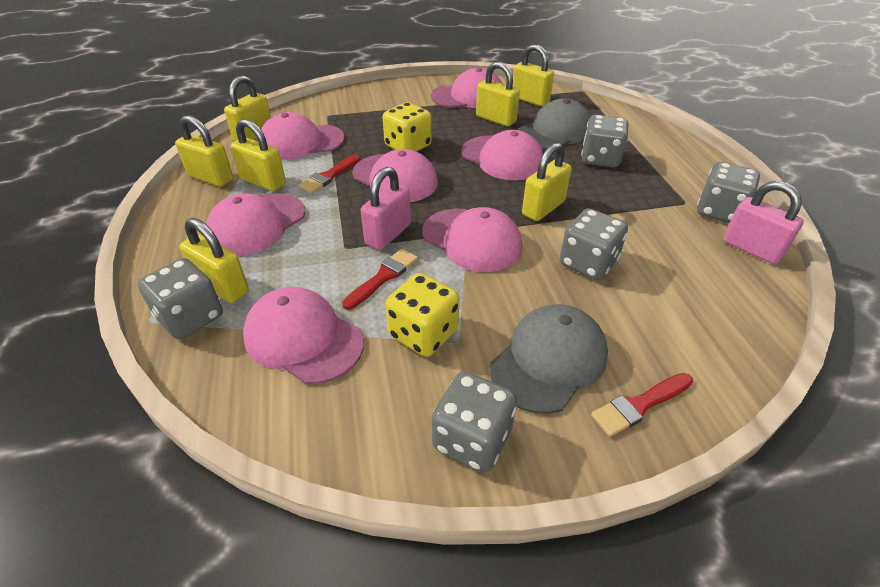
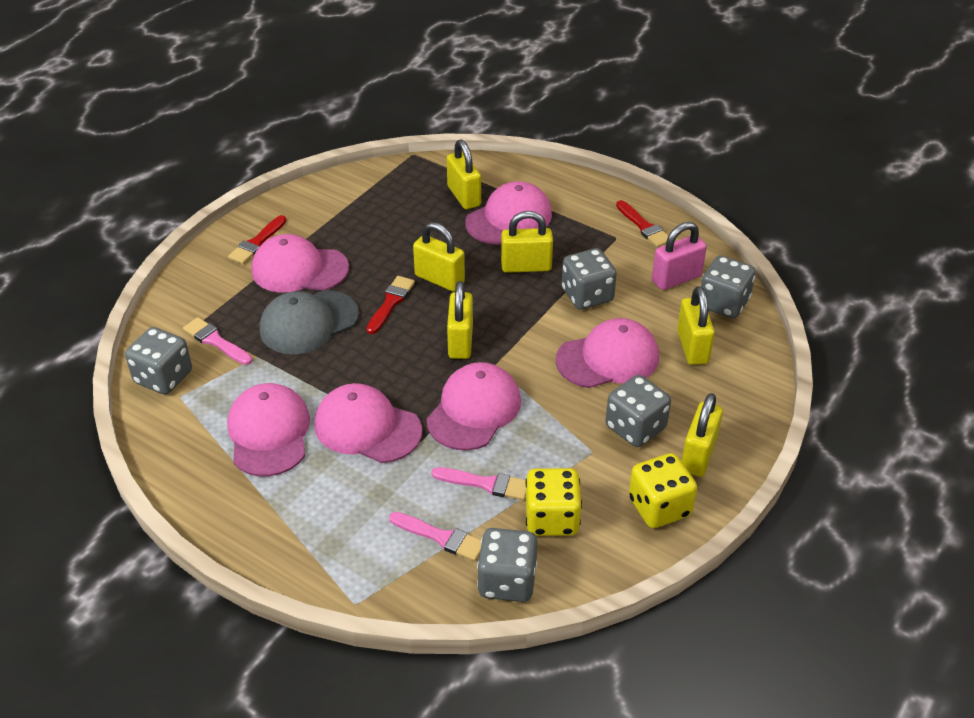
grey cap: [490,304,608,414] [518,99,591,150] = 2 -> [259,290,359,354] = 1
pink brush: none = 0 -> [183,317,252,365] [389,512,481,561] [432,467,526,500] = 3
pink cap: [206,193,305,256] [243,287,364,384] [261,112,345,160] [352,149,438,202] [422,207,522,272] [431,68,502,108] [461,130,543,181] = 7 -> [227,383,310,476] [251,234,349,292] [314,383,422,463] [426,362,521,451] [465,181,552,245] [556,318,659,388] = 6
pink padlock: [361,167,411,250] [723,181,804,264] = 2 -> [652,222,707,290] = 1
yellow padlock: [175,115,233,187] [179,218,249,303] [224,75,271,141] [231,119,286,191] [476,62,520,126] [513,44,554,106] [522,143,571,221] = 7 -> [413,222,465,292] [447,139,481,209] [447,281,473,359] [501,211,553,273] [677,286,715,365] [682,393,723,477] = 6

